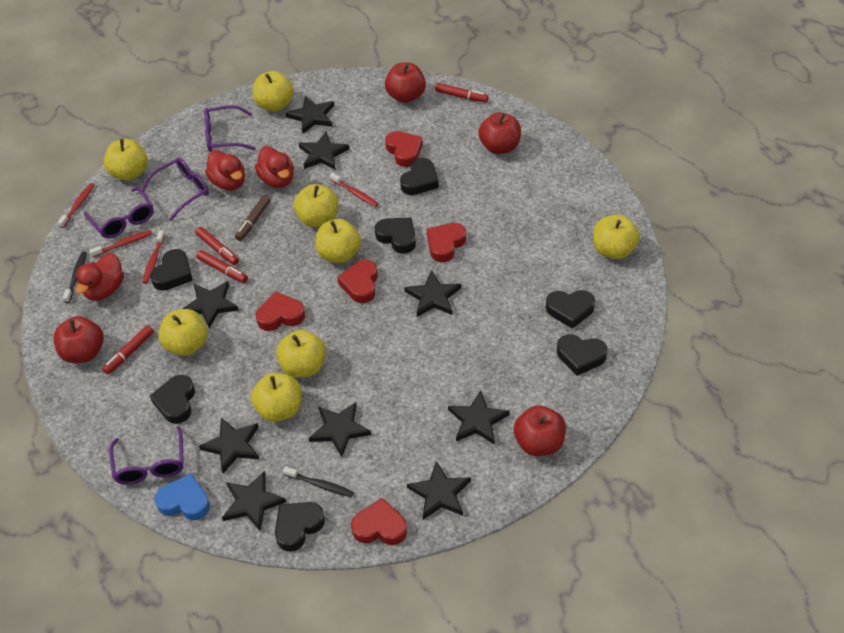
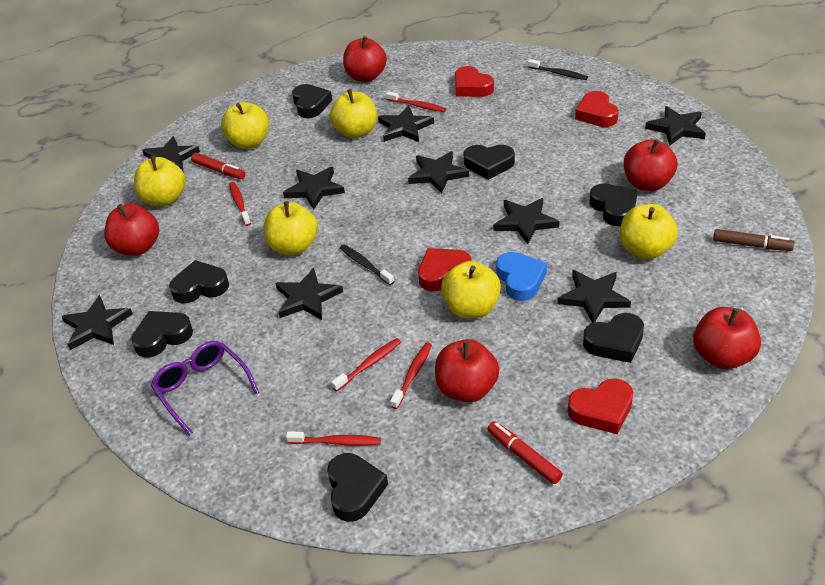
purple glasses: [84,187,154,238] [109,426,183,485] [142,158,209,221] [204,105,256,152] = 4 -> [151,341,259,436] = 1
red apple: [54,316,104,363] [385,62,426,103] [478,112,521,154] [513,405,566,456] = 4 -> [104,204,159,256] [343,36,387,82] [435,339,499,402] [624,139,677,191] [693,307,761,369] = 5
red duck: [76,253,124,301] [205,150,245,191] [255,146,294,188] = 3 -> none = 0
red heart: [256,291,305,331] [337,260,378,303] [351,498,407,545] [385,131,423,167] [427,223,466,262] = 5 -> [418,248,471,291] [455,66,494,97] [568,378,633,434] [575,91,619,127] = 4
red marker: [102,325,154,375] [195,227,239,265] [196,250,248,283] [435,83,488,103] = 4 -> [191,153,245,179] [487,421,563,484] = 2
red toothbrush: [58,183,94,228] [89,230,152,257] [142,230,165,284] [330,173,379,207] = 4 -> [229,182,251,226] [286,432,381,446] [331,338,401,391] [386,91,446,112] [390,342,432,409] = 5
yellow apple: [104,139,148,181] [158,309,208,356] [251,372,302,422] [253,71,294,111] [276,330,326,378] [294,184,338,227] [316,219,361,263] [593,214,640,259] = 8 -> [134,156,185,206] [221,102,269,149] [264,201,318,255] [330,89,377,138] [441,261,501,318] [620,204,678,259] = 6

